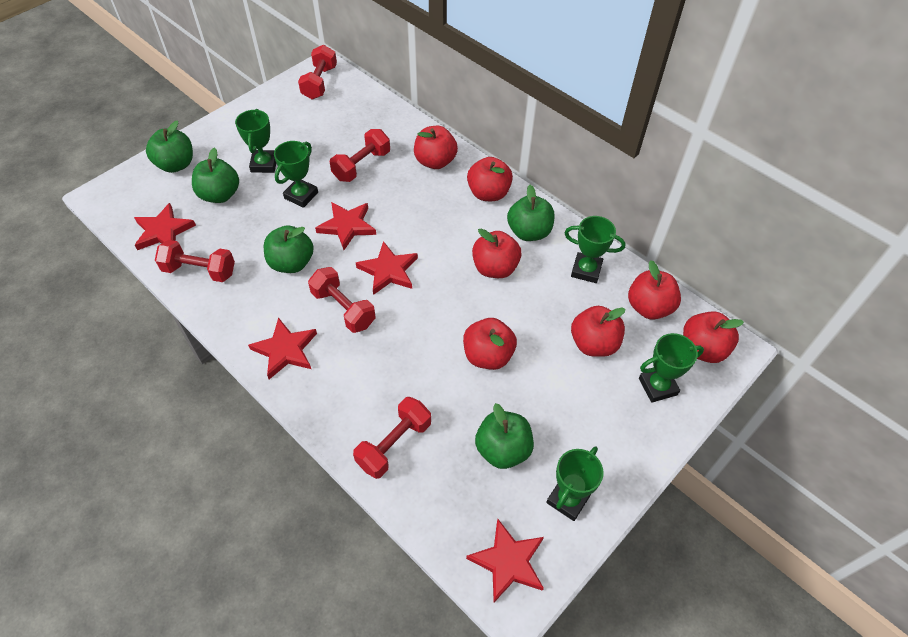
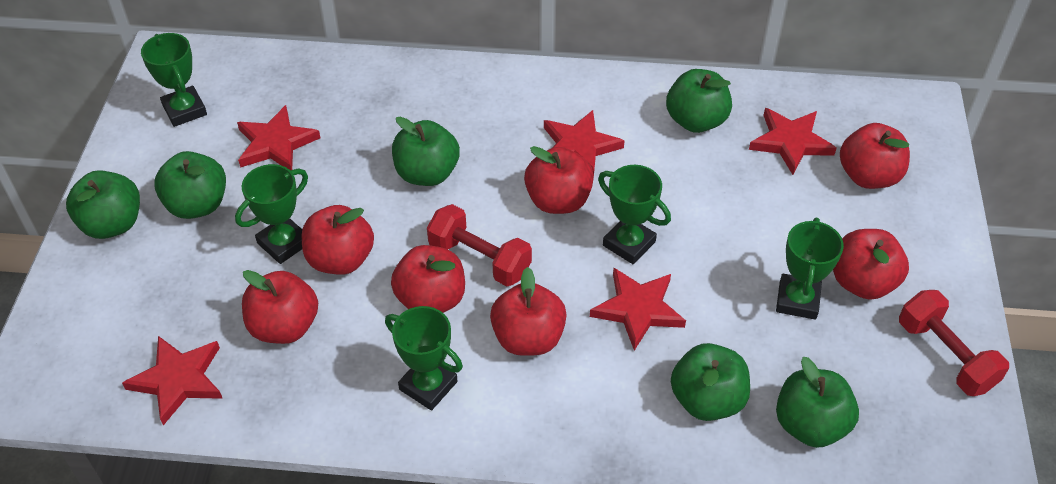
green apple: [146,120,193,173] [192,148,239,203] [264,225,314,273] [475,403,534,469] [507,185,555,241] = 5 -> [66,170,140,239] [154,151,226,219] [392,117,460,186] [666,69,732,133] [671,343,750,421] [776,357,859,448] = 6
red dumbbell: [155,240,235,282] [298,45,337,99] [308,267,376,333] [330,129,390,182] [353,397,431,479] = 5 -> [427,204,532,286] [899,290,1009,396] = 2

